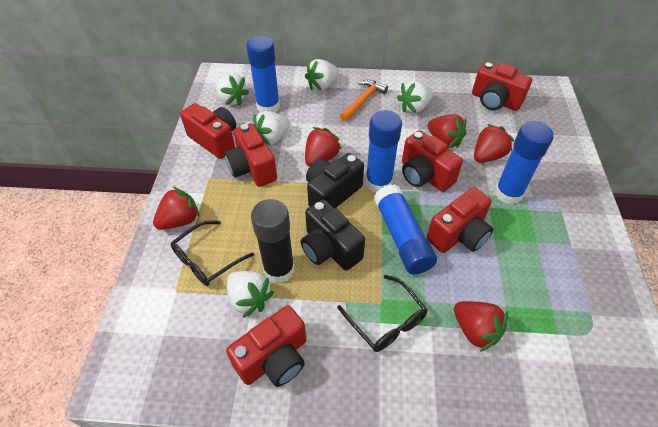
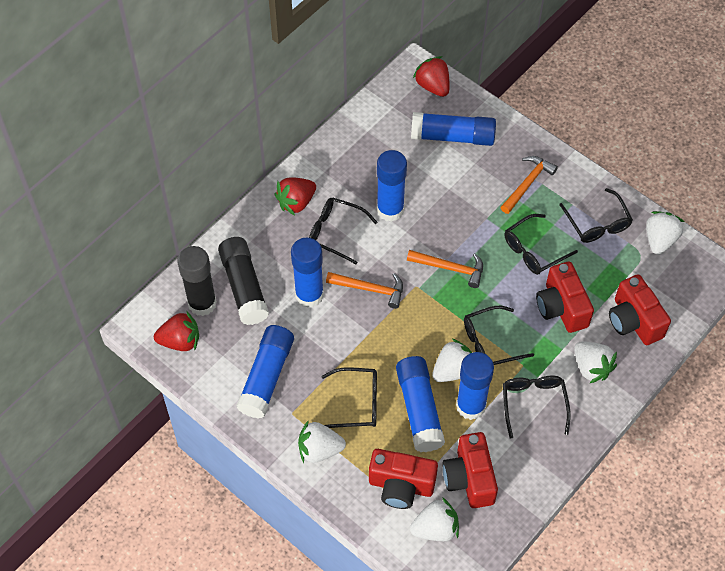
black camera: [301,199,365,270] [306,153,364,208] = 2 -> none = 0
black glasses: [171,220,254,286] [337,275,428,352] = 2 -> [309,197,377,264] [322,367,377,428] [464,306,534,365] [503,376,571,439] [504,214,578,275] [559,188,633,243] = 6
black glue stick: [251,199,295,283] = 1 -> [177,246,217,316] [218,237,269,325] = 2
blue glue stick: [246,36,280,113] [365,110,402,192] [374,184,437,274] [495,121,554,205] = 4 -> [236,325,294,419] [291,238,324,308] [377,150,407,222] [396,356,445,452] [411,112,496,146] [456,352,494,420] = 6
orange hammer: [340,80,388,122] = 1 -> [326,272,403,309] [407,250,483,288] [501,156,558,214] = 3
red camera: [180,103,236,159] [224,123,277,187] [226,305,306,387] [402,130,463,192] [427,187,493,253] [472,62,532,111] = 6 -> [369,449,438,509] [442,432,498,508] [536,262,594,333] [609,274,671,345] = 4
red strawberry: [153,187,200,230] [305,127,342,166] [427,114,467,148] [454,301,508,352] [474,124,514,163] = 5 -> [154,311,199,351] [275,178,316,215] [413,56,450,97] = 3

